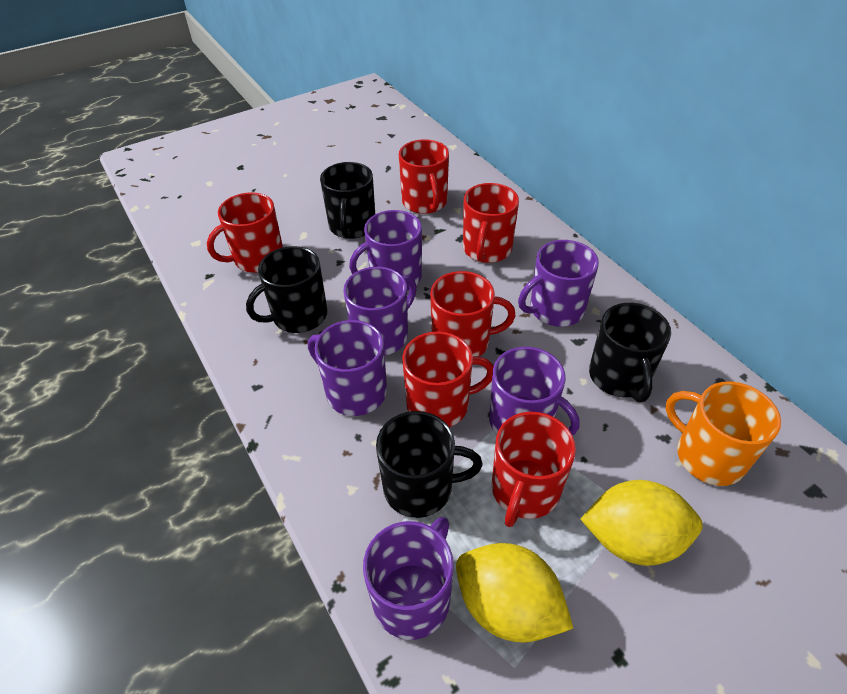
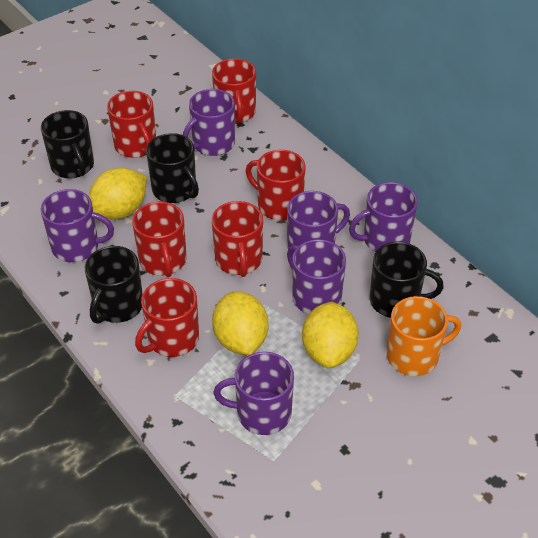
yellow lemon: [456,543,574,643] [581,480,703,566] = 2 -> [89,168,147,219] [212,291,268,355] [302,302,359,368] = 3

